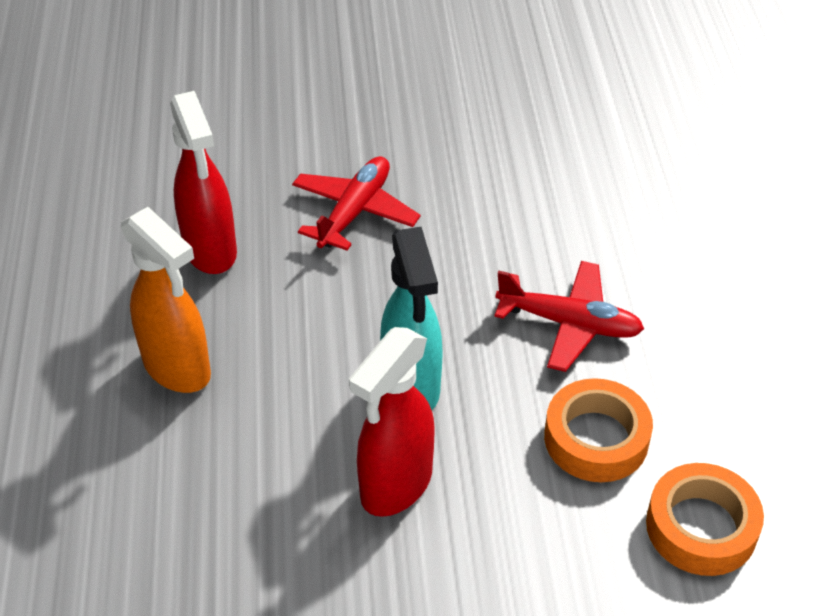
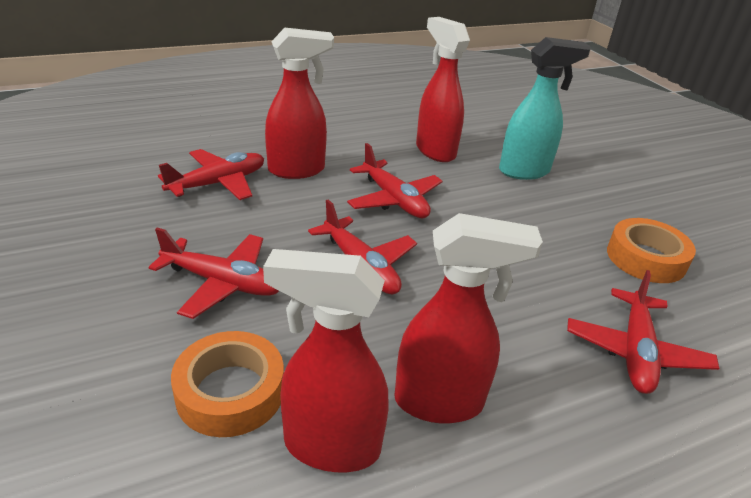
orange spray bottle: [121,207,211,393] = 1 -> none = 0
red plane: [292,156,421,251] [494,261,644,372] = 2 -> [148,227,279,319] [158,149,264,200] [308,199,417,295] [347,143,443,218] [567,270,719,394] = 5
red spray bottle: [170,91,237,274] [349,327,435,517] = 2 -> [263,249,388,472] [265,28,334,179] [394,213,543,423] [416,17,470,162] = 4

